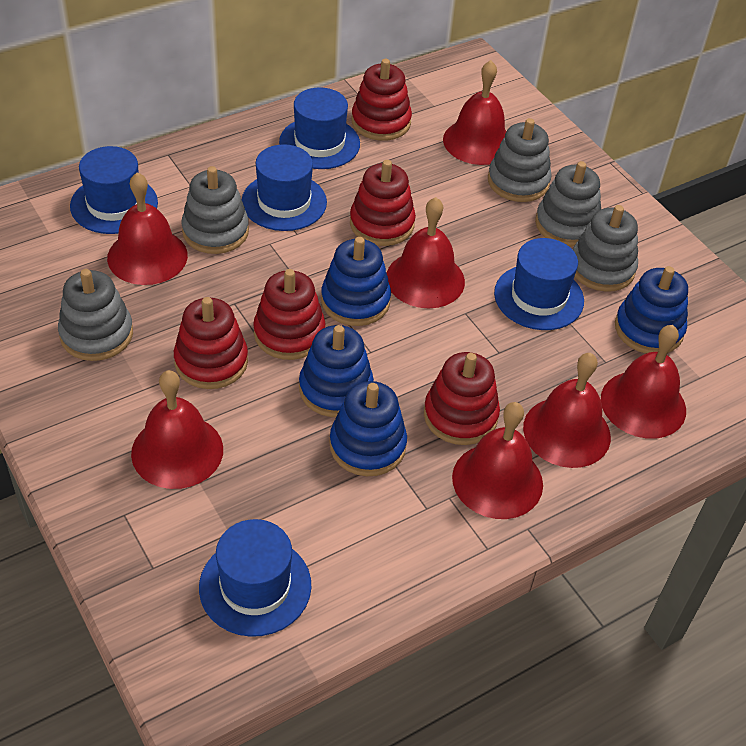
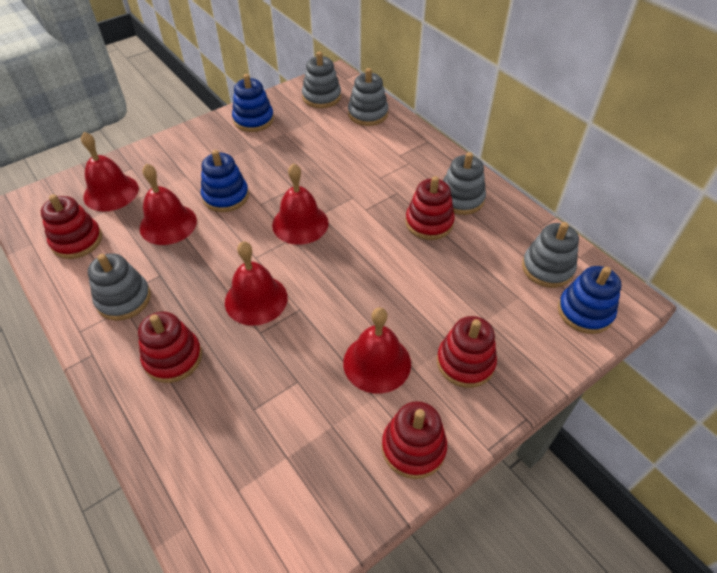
blue hat: [70,146,158,234] [199,519,311,637] [242,144,327,231] [279,87,360,169] [494,238,584,330] = 5 -> none = 0
blue stacking toy: [299,325,374,417] [321,237,391,326] [329,381,407,476] [615,266,688,354] = 4 -> [201,150,249,212] [232,74,274,132] [558,266,621,334] = 3
red bell: [107,172,188,285] [131,370,223,489] [387,197,465,308] [443,60,507,165] [452,402,543,519] [523,353,611,468] [601,325,686,439] = 7 -> [81,132,139,211] [140,164,197,245] [225,241,288,326] [272,163,329,245] [343,308,411,394] = 5

